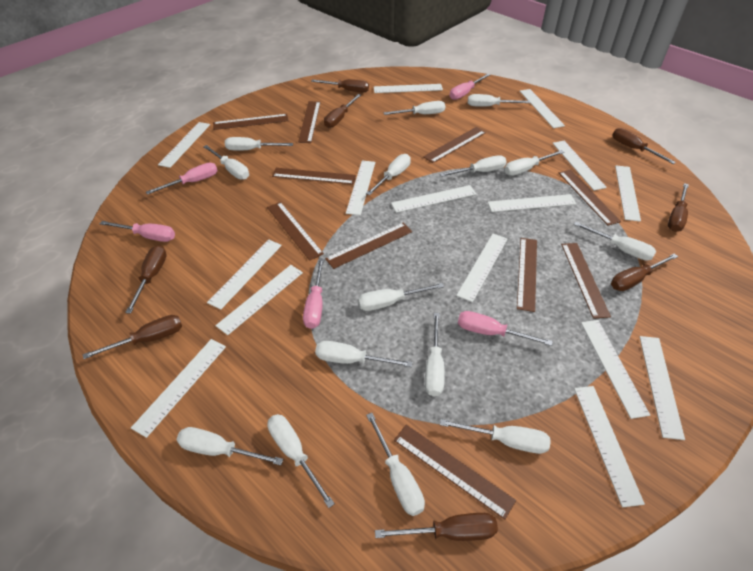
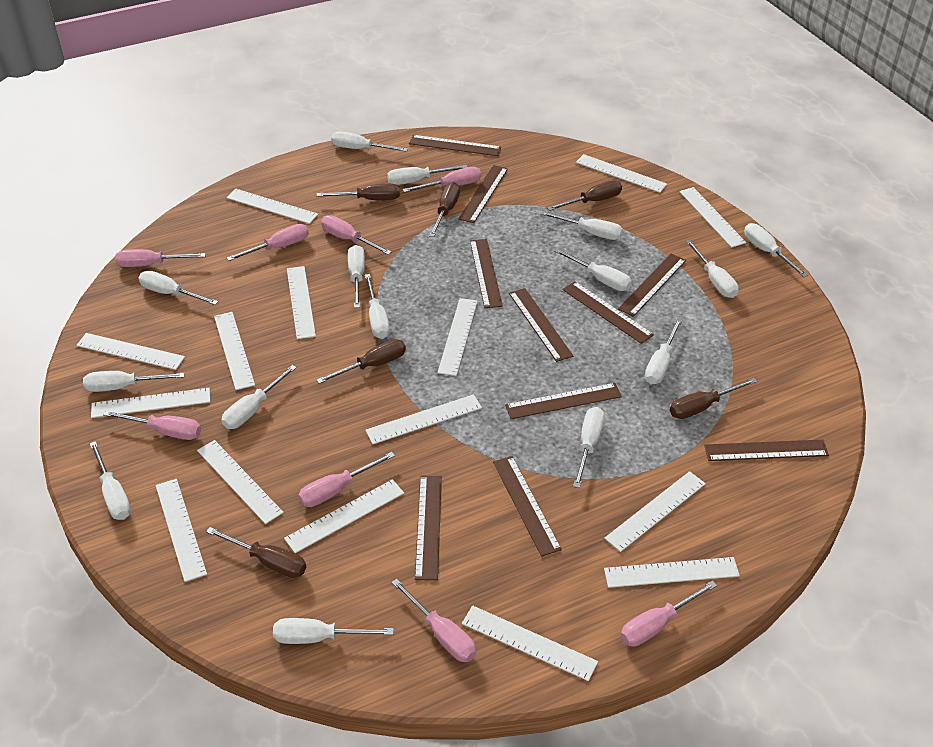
brown screwdriver: [83,315,182,359] [125,245,167,314] [311,79,369,92] [324,94,361,128] [375,513,498,541] [611,253,678,291] [613,128,676,164] [668,183,689,232] = 8 -> [206,527,306,578] [317,184,400,200] [317,339,406,384] [429,182,460,237] [547,180,622,211] [670,378,757,419] = 6
pink screwdriver: [100,221,175,242] [146,163,218,195] [303,258,324,329] [449,74,490,100] [458,311,553,346] = 5 -> [103,410,201,440] [115,249,206,267] [227,224,309,261] [298,452,395,507] [321,215,391,255] [391,579,476,662] [402,167,481,192] [620,581,717,647] = 8

